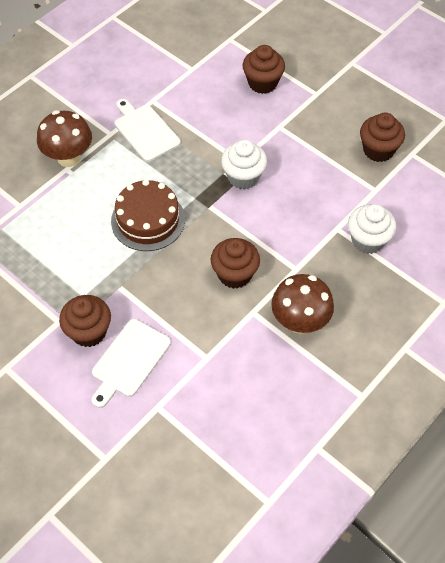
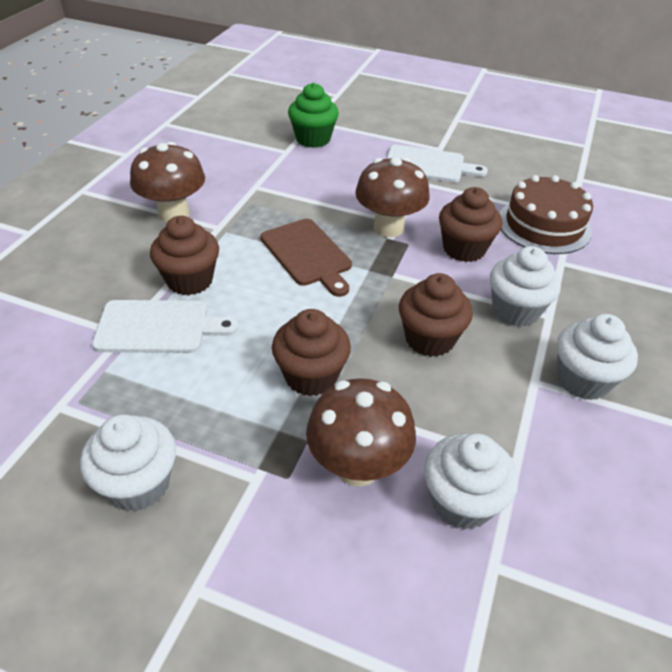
brown cutting board: none = 0 -> [260,219,352,297] = 1
brown mushroom: [37,110,92,167] [271,274,334,334] = 2 -> [130,142,205,222] [306,378,416,487] [355,157,430,237] = 3
green cupcake: none = 0 -> [288,83,339,148] = 1
white cupcake: [221,140,267,189] [348,204,396,254] = 2 -> [80,414,176,511] [424,433,518,530] [490,246,561,327] [557,314,638,400] = 4

